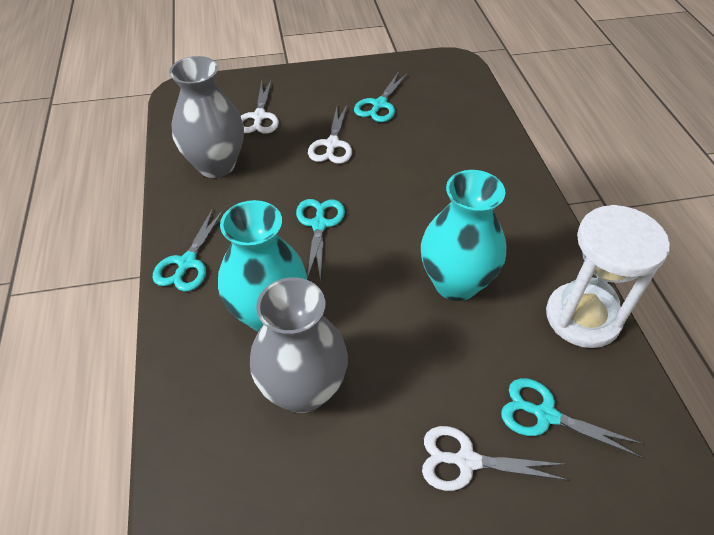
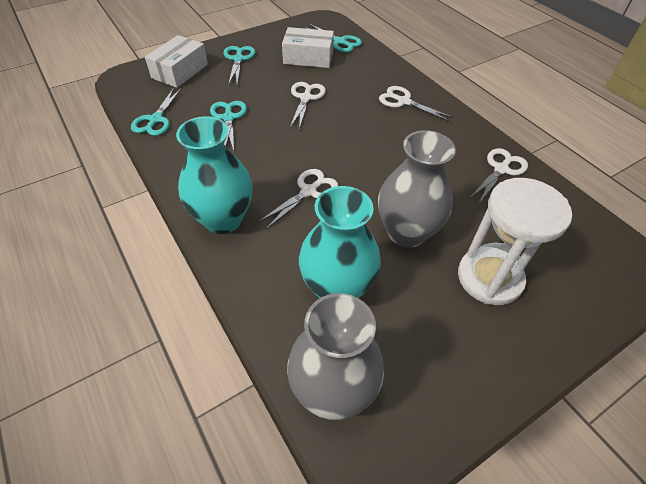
white box: none = 0 -> [145,35,208,88] [282,27,334,68] = 2
white scissors: [241,79,279,134] [308,105,352,164] [422,426,568,491] = 3 -> [258,169,338,229] [290,82,326,129] [379,86,454,121] [469,148,528,205] = 4

